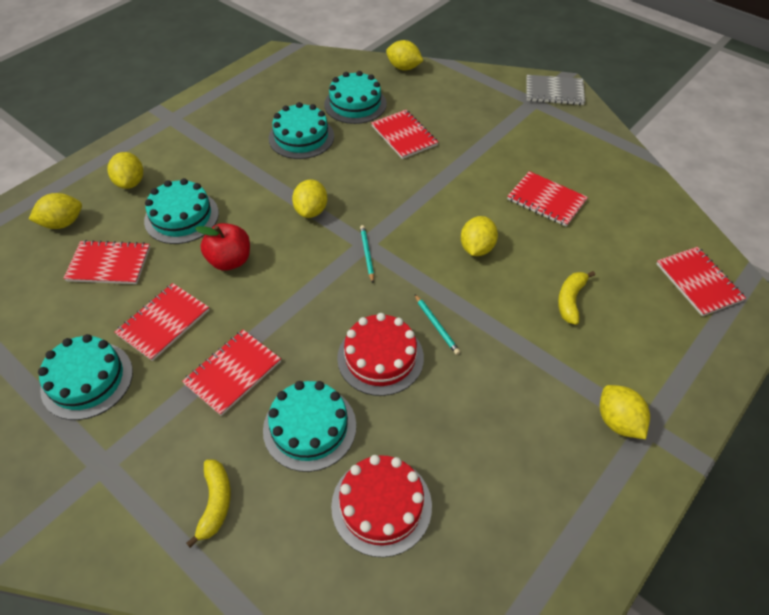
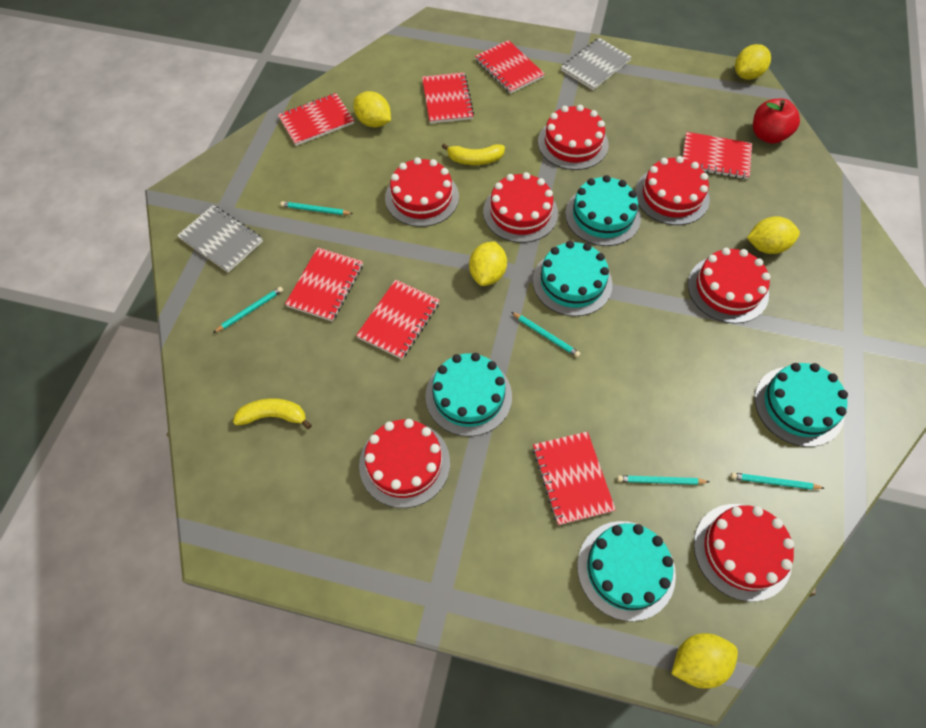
grey notebook: [526,75,585,105] = 1 -> [177,205,263,273] [561,38,632,90] = 2
red cake: [331,455,432,557] [337,313,424,396] = 2 -> [359,419,450,508] [385,157,459,227] [483,172,558,243] [538,105,609,170] [635,156,710,225] [688,248,771,324] [694,504,794,602] = 7
red notebook: [63,240,150,284] [115,283,209,361] [182,330,281,416] [371,110,438,159] [507,171,588,227] [656,247,746,316] = 6 -> [278,93,354,146] [285,247,363,321] [356,279,440,359] [422,72,474,124] [475,40,545,94] [532,432,616,525] [683,132,752,179] = 7
turquoise pencil: [360,225,374,283] [415,295,460,355] = 2 -> [213,287,283,333] [280,201,353,215] [511,312,580,357] [617,475,709,485] [730,473,824,490] = 5
yellow lemon: [29,193,82,229] [107,152,143,189] [292,179,327,218] [386,40,423,70] [461,216,498,256] [600,385,650,439] = 6 -> [353,91,391,127] [469,241,507,286] [671,633,738,689] [735,44,771,80] [747,216,800,254] = 5

